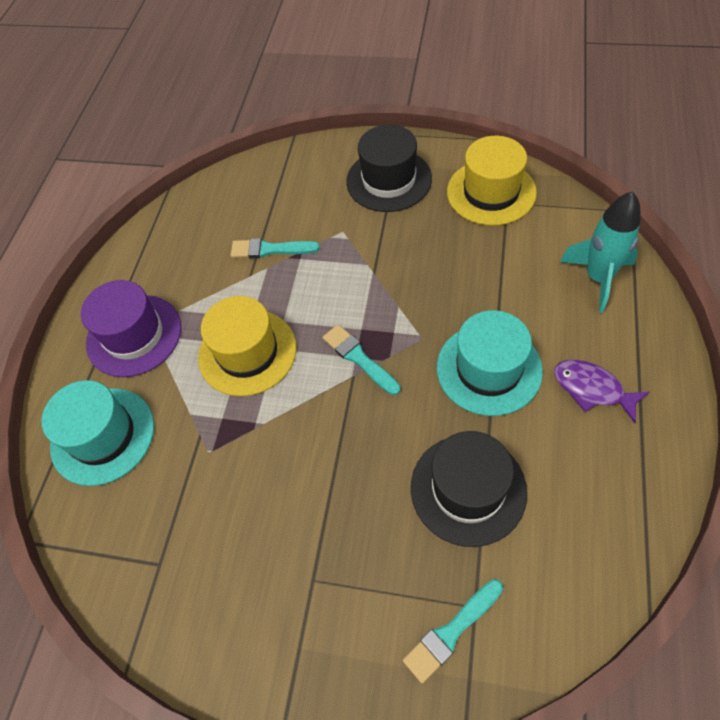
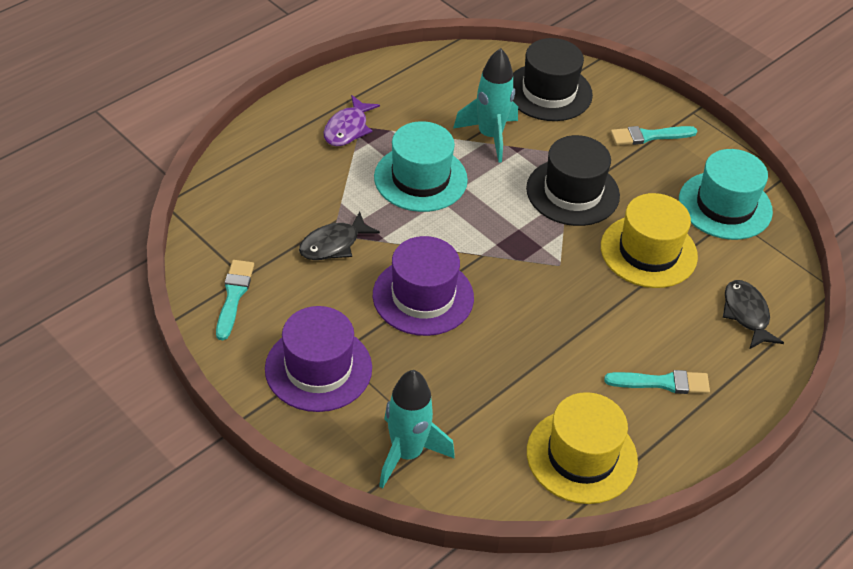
black fish: none = 0 -> [299,211,380,260] [723,280,784,349] = 2
purple hat: [81,280,181,377] = 1 -> [265,306,372,412] [373,236,474,336] = 2
turquoise rocket: [560,191,641,313] = 1 -> [379,370,455,488] [453,48,518,163] = 2

